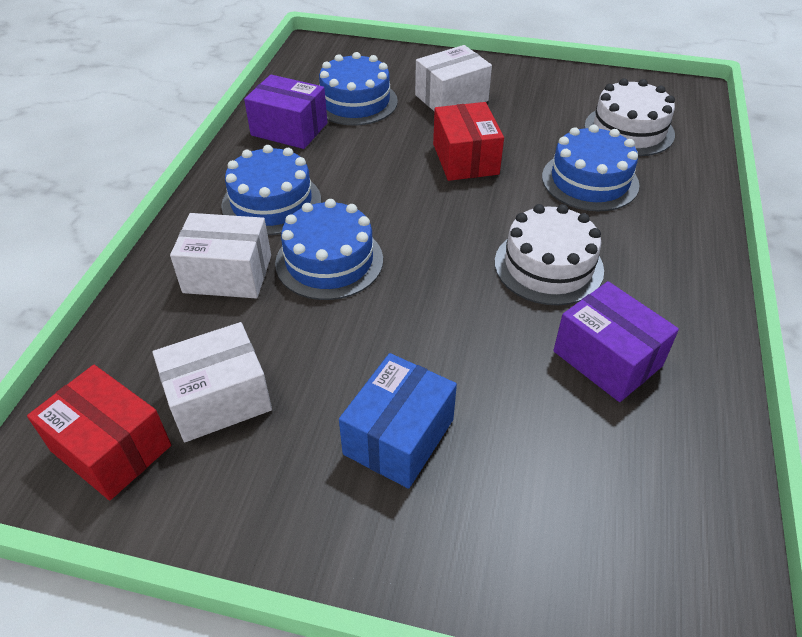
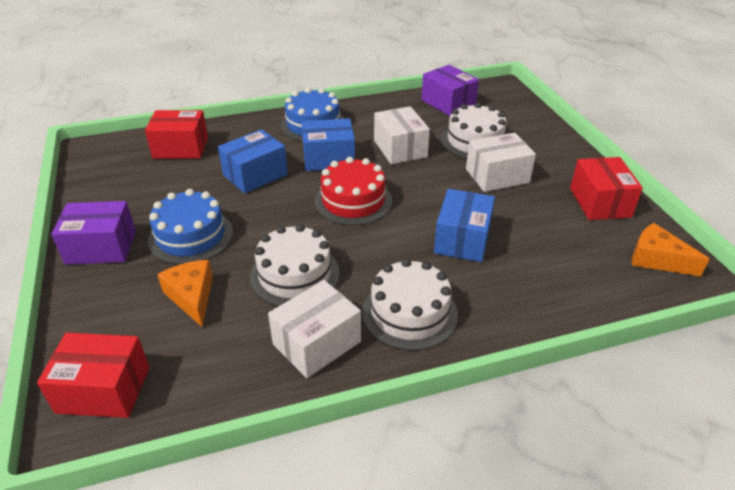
blue box: [339,353,457,489] = 1 -> [218,129,288,193] [302,118,355,171] [434,189,495,262] = 3
blue cake: [221,145,321,235] [275,199,383,300] [319,52,398,126] [542,125,639,211] = 4 -> [148,189,233,265] [281,88,344,142] = 2
orange cheese: none = 0 -> [157,260,213,328] [632,223,709,277] = 2
red box: [27,365,171,500] [433,102,504,181] = 2 -> [37,333,150,418] [145,110,208,159] [570,157,643,220] = 3
red cake: none = 0 -> [315,157,392,225] = 1
white cake: [495,204,604,305] [585,79,675,156] = 2 -> [250,224,339,306] [362,258,458,350] [441,103,507,159] = 3

